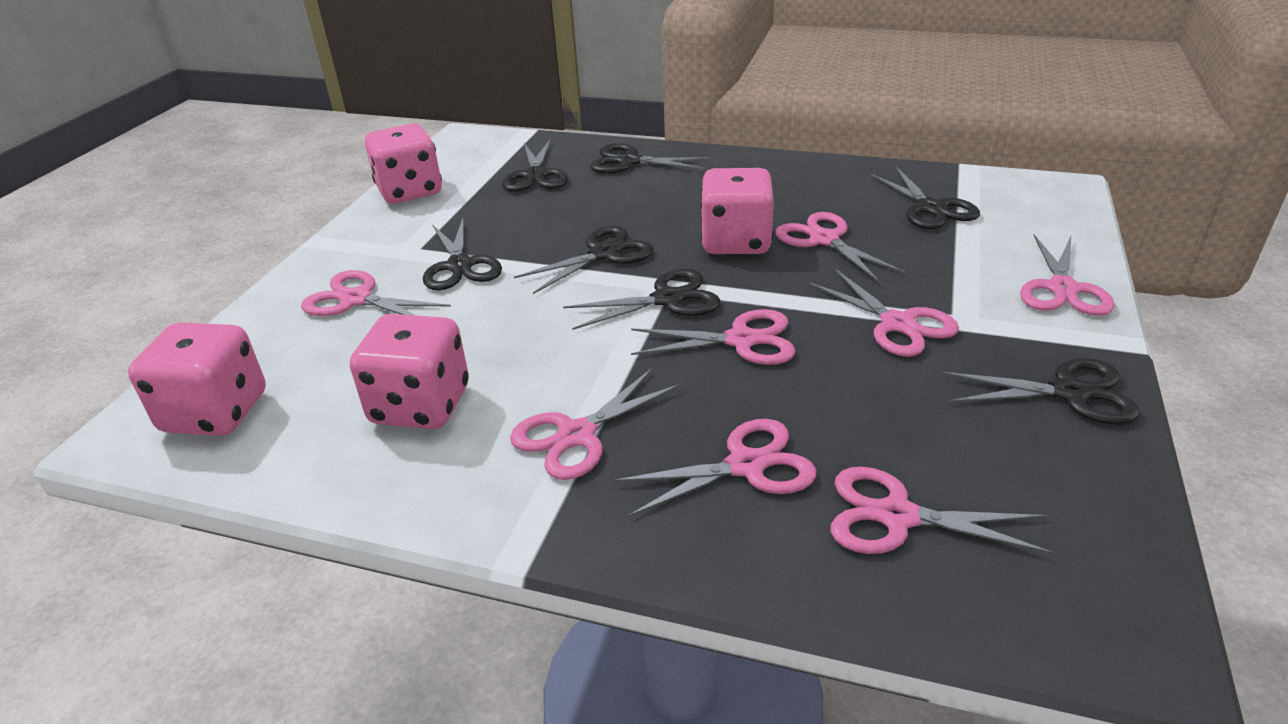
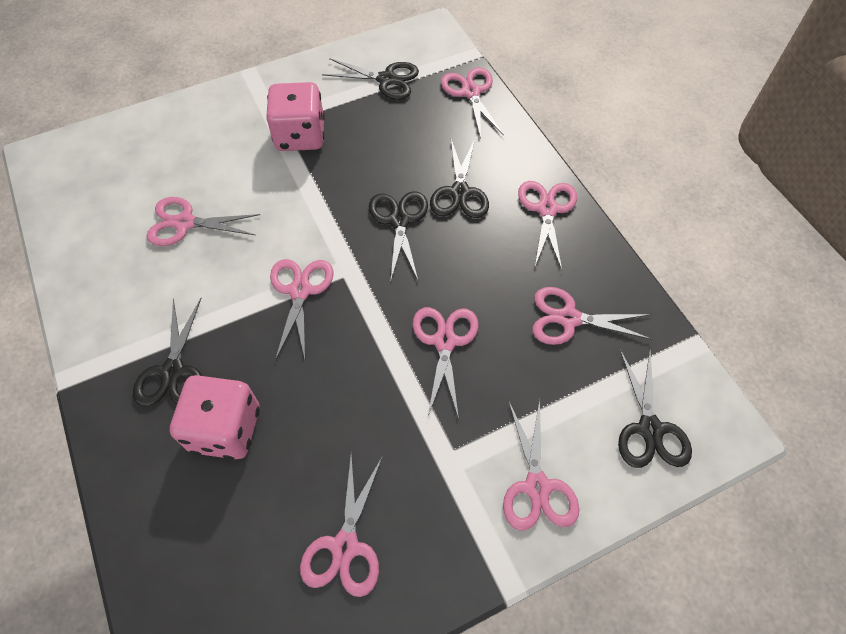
black scissors: [423,218,502,291] [502,140,568,192] [514,226,654,294] [563,269,721,330] [590,143,710,174] [870,167,980,229] [940,358,1140,425] = 7 -> [133,298,202,406] [322,58,419,100] [369,191,428,283] [430,139,489,218] [618,350,692,468] = 5
pink dice: [128,322,266,436] [350,314,469,429] [365,123,442,204] [700,168,774,254] = 4 -> [170,375,260,460] [266,82,325,151] = 2

